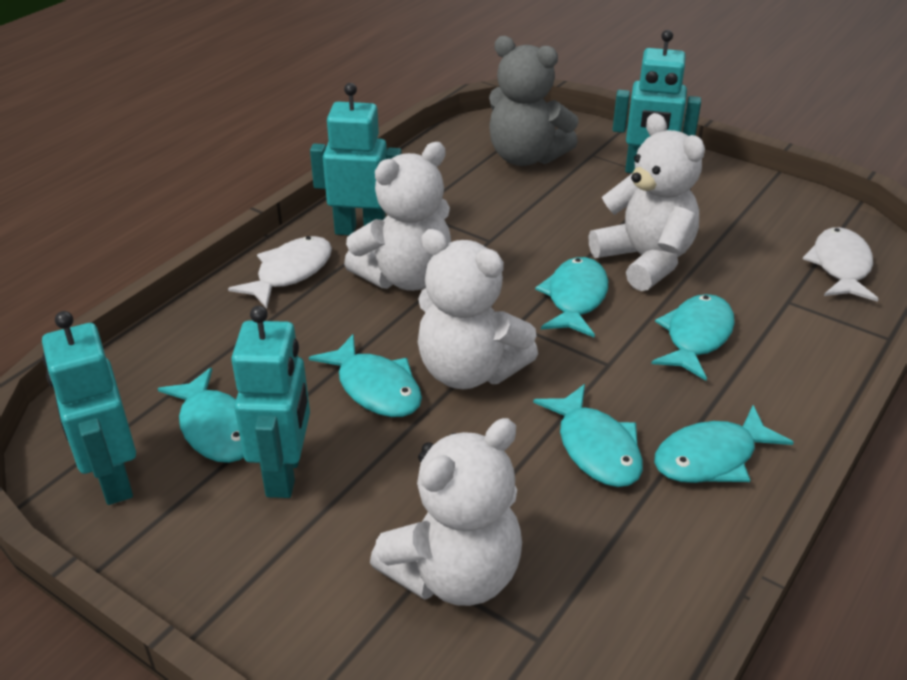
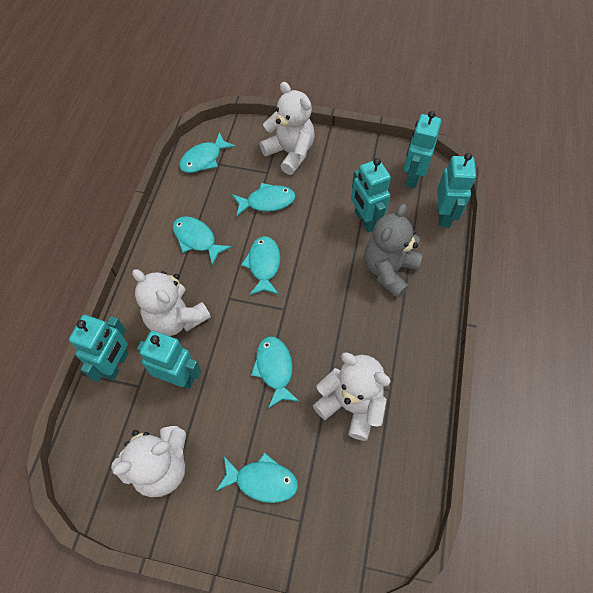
turquoise robot: [42,311,136,505] [231,306,310,498] [310,83,402,235] [612,30,701,173] = 4 -> [69,315,129,382] [137,330,202,389] [351,158,391,232] [404,111,442,188] [437,153,476,227] = 5
white fish: [228,236,332,308] [803,227,879,302] = 2 -> none = 0

